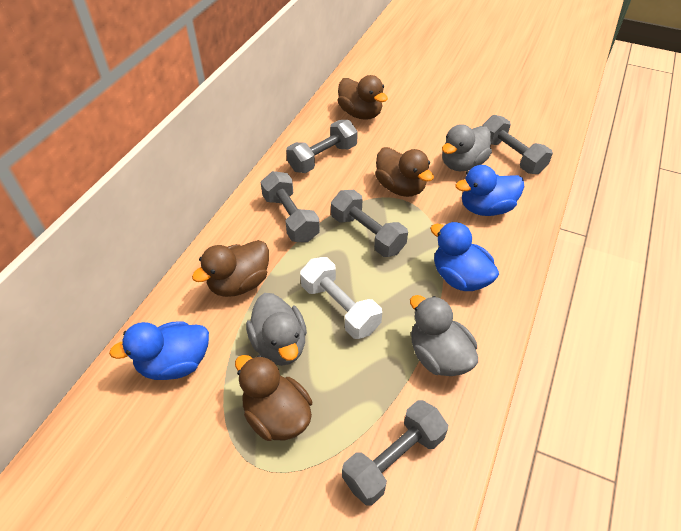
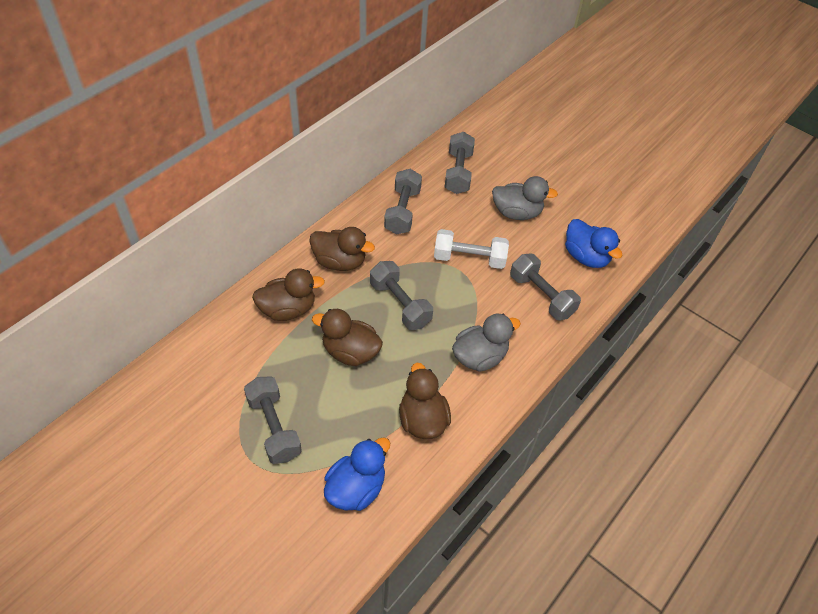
blue duck: [109,321,209,380] [430,222,499,291] [455,165,525,216] = 3 -> [324,438,390,511] [565,219,623,268] = 2
grey duck: [246,293,307,366] [410,295,478,376] [442,124,492,171] = 3 -> [452,314,521,372] [492,176,558,220] = 2

